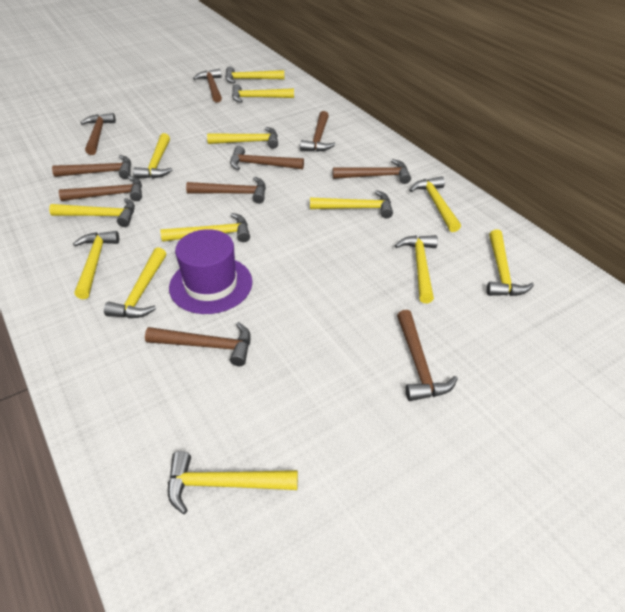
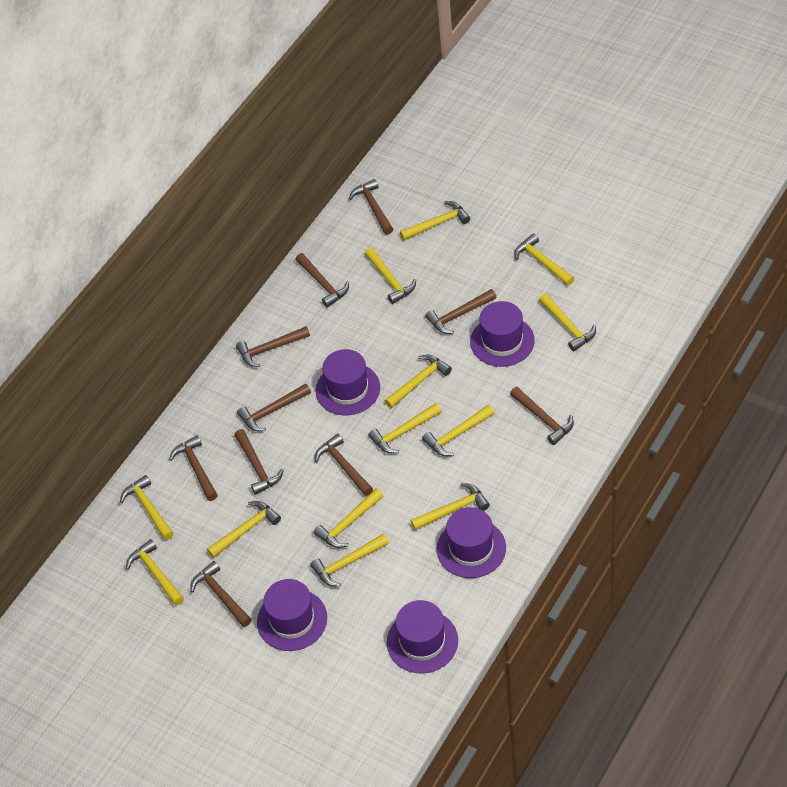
purple hat: [169,229,253,314] = 1 -> [257,579,327,651] [315,349,380,415] [387,600,458,673] [437,507,506,578] [470,301,535,367] = 5

